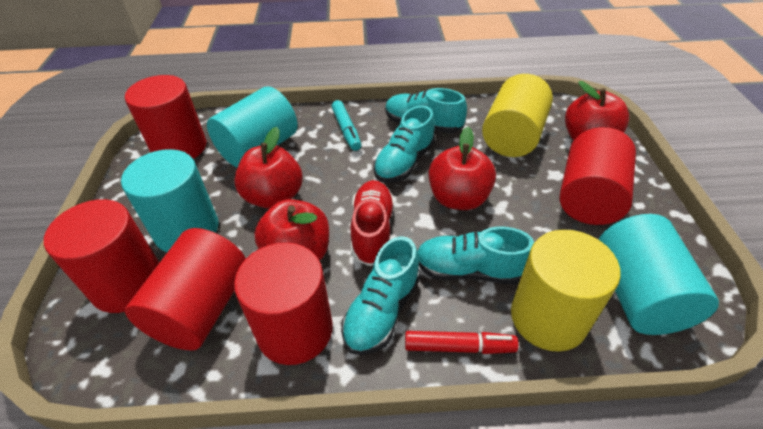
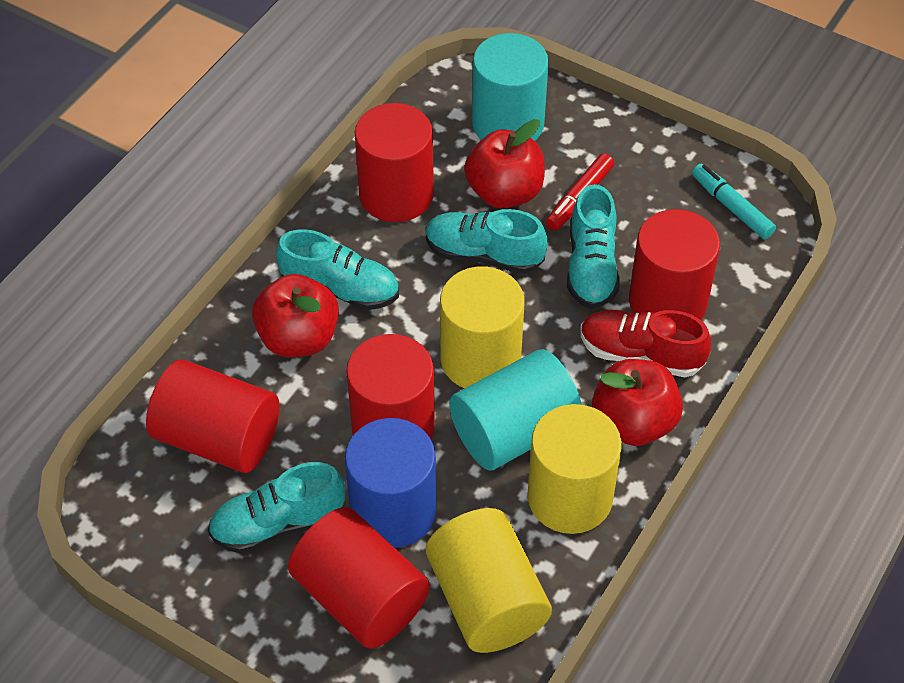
blue cylinder: none = 0 -> [345,418,436,548] = 1
red apple: [234,127,303,209] [254,199,329,261] [429,127,496,210] [565,81,629,141] = 4 -> [252,274,339,357] [464,119,545,208] [592,359,683,446] = 3
turquoise cylinder: [121,149,219,252] [207,86,298,167] [598,214,719,335] = 3 -> [449,349,582,470] [472,33,549,141] = 2
yellow cylinder: [482,74,553,157] [511,230,621,352] = 2 -> [426,508,552,653] [440,266,524,388] [527,404,622,534] = 3

